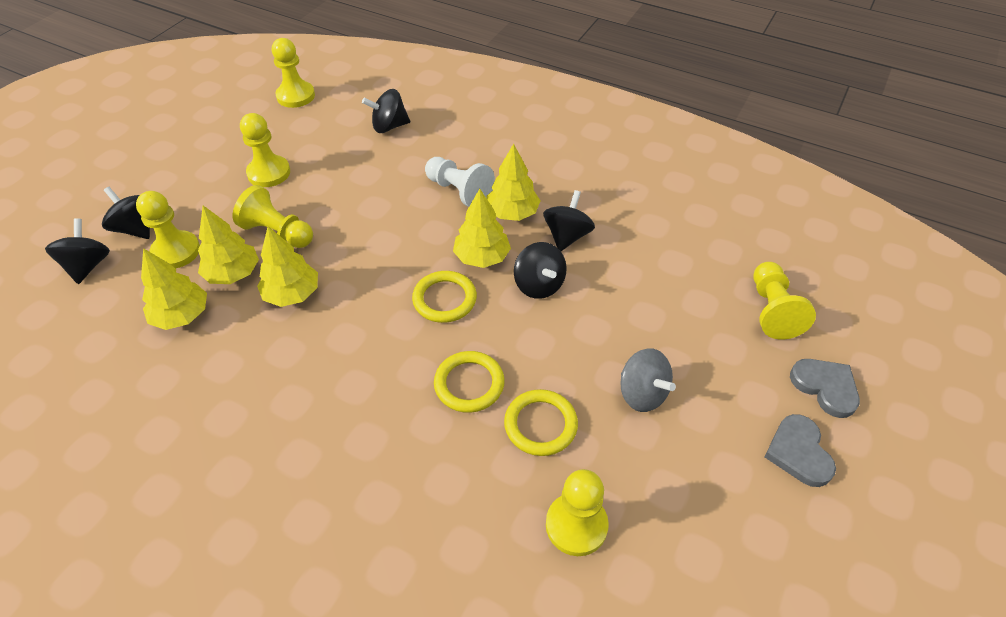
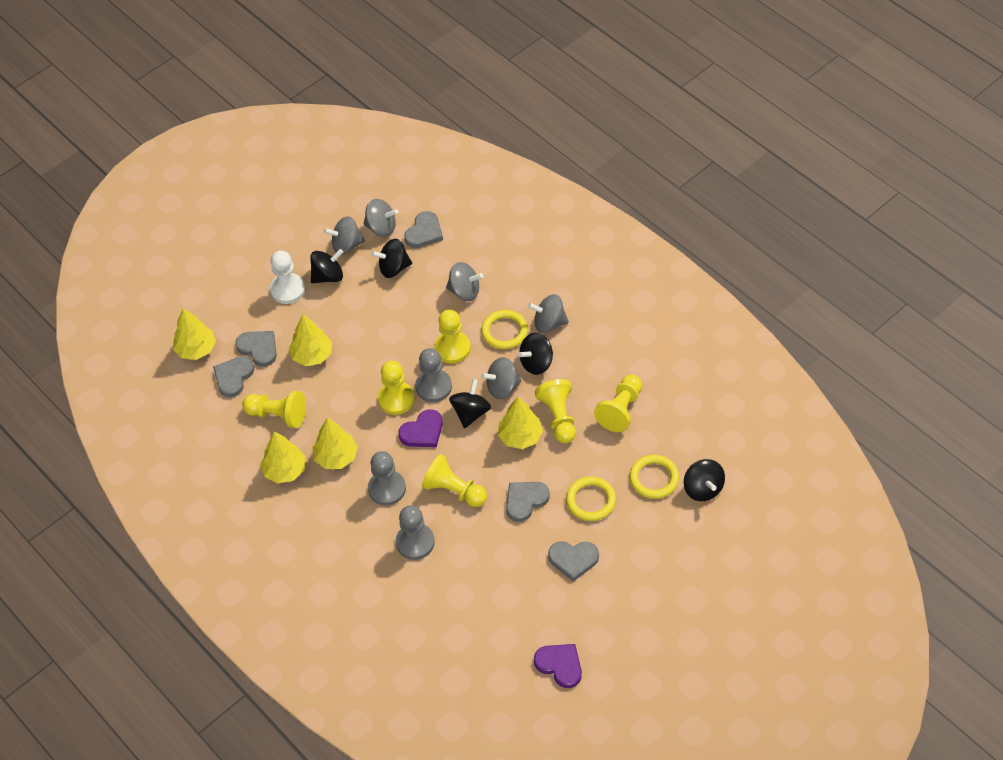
grey heart: [765,414,836,487] [790,359,860,418] = 2 -> [213,356,254,397] [235,331,277,367] [404,211,443,248] [506,482,550,522] [548,541,599,582] = 5
grey pawn: none = 0 -> [368,451,406,506] [396,505,435,560] [415,348,452,402] = 3
grey spinning top: [620,348,676,412] = 1 -> [324,216,365,255] [363,199,398,237] [446,262,483,301] [481,357,521,399] [528,294,569,333] = 5
purple heart: none = 0 -> [398,409,443,447] [534,644,582,688] = 2

